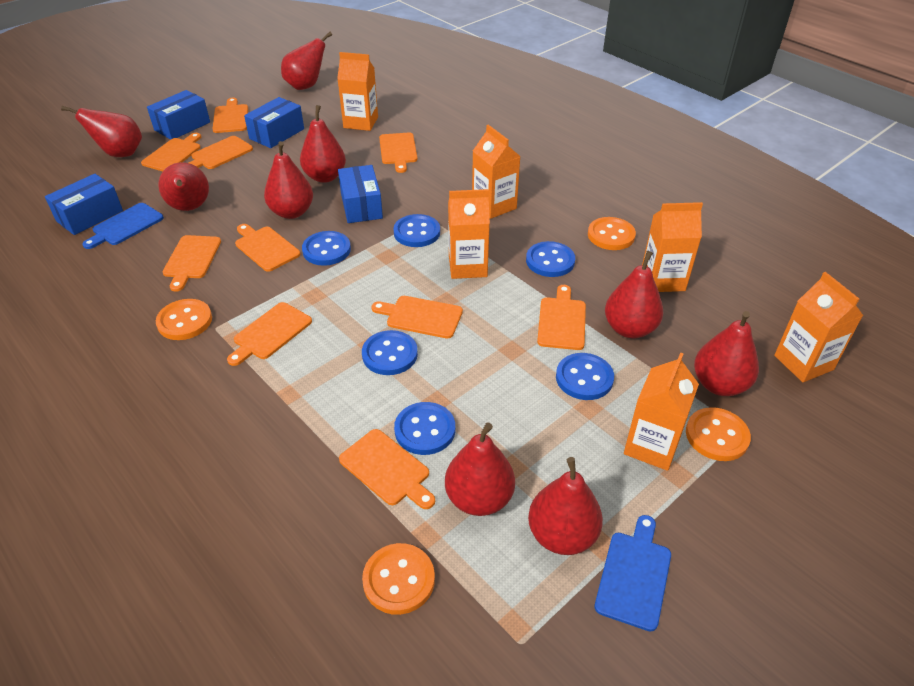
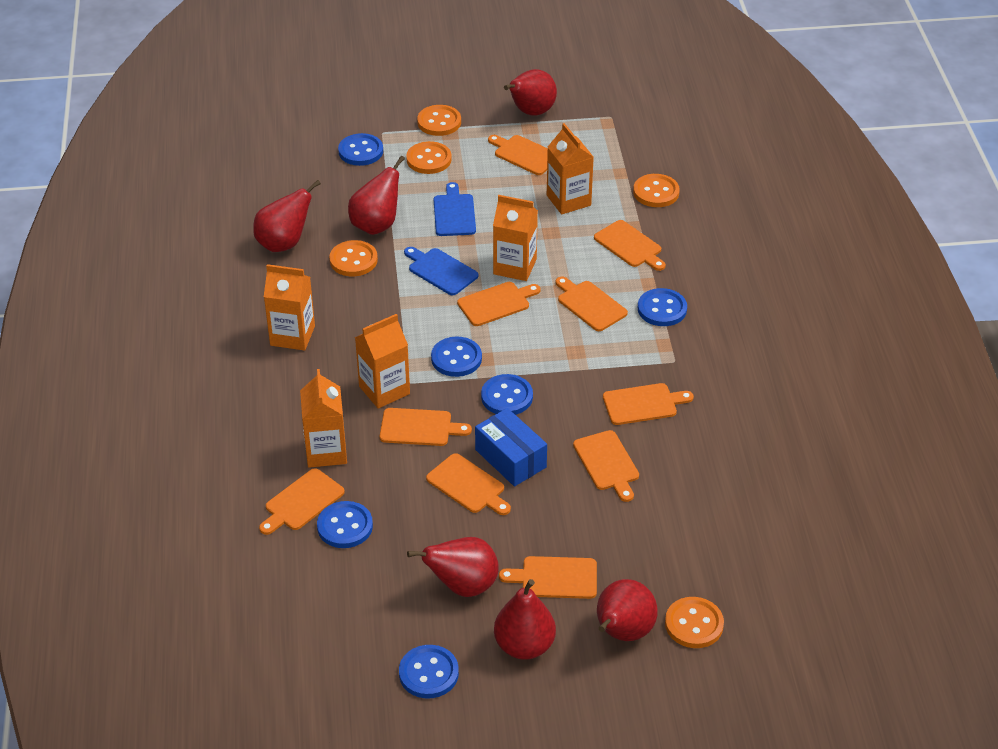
blue box: [45,174,123,235] [147,90,210,140] [244,97,304,148] [338,165,383,223] = 4 -> [475,408,547,486] = 1
orange button: [156,299,212,340] [362,543,435,615] [588,217,636,250] [686,407,751,461] = 4 -> [329,240,378,276] [406,141,452,174] [417,105,461,136] [633,174,680,207] [665,597,724,648] = 5
orange carton: [337,52,378,131] [448,189,490,279] [472,125,521,219] [624,352,699,471] [642,202,703,292] [774,272,863,382] = 6 -> [264,264,315,351] [300,369,347,468] [355,314,410,409] [493,195,538,281] [547,123,594,214] = 5
red pear: [61,106,142,157] [158,162,209,211] [264,141,313,219] [281,32,332,90] [300,105,346,183] [445,422,515,516] [528,457,603,555] [605,251,664,338] [694,311,759,396] = 9 -> [253,180,321,252] [348,156,405,235] [407,537,499,597] [494,579,556,660] [504,69,557,116] [597,579,658,641] = 6

